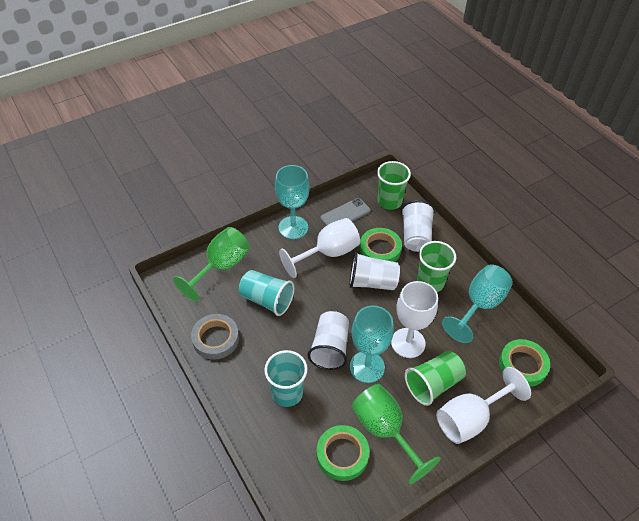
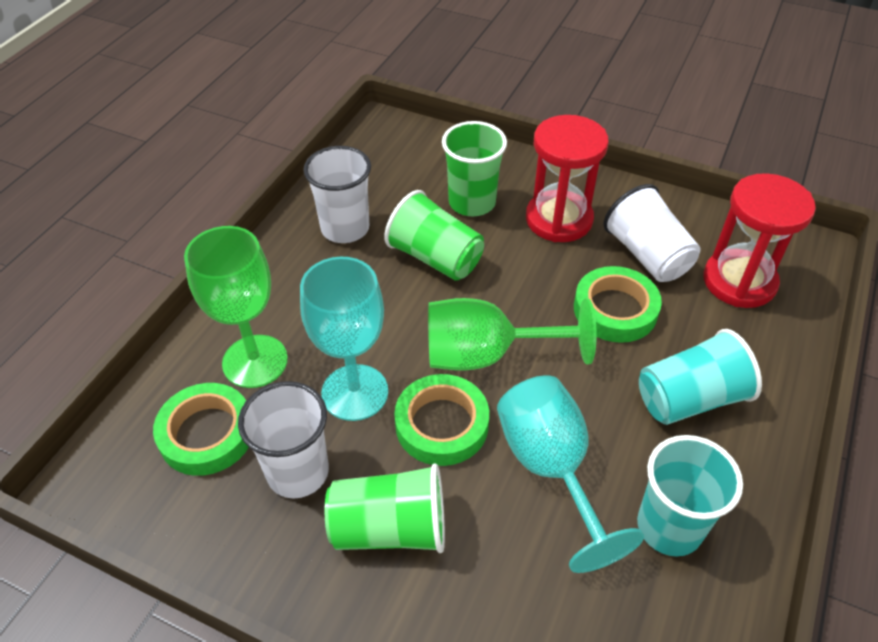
grey phone: [321,198,370,226] = 1 -> none = 0
grey tape: [191,314,239,360] = 1 -> none = 0
red hourglass: none = 0 -> [526,115,609,242] [703,173,816,308] = 2
turquoise goblet: [275,165,310,239] [350,305,394,383] [442,265,513,343] = 3 -> [300,257,388,421] [497,375,644,573] = 2
white goblet: [279,218,360,278] [391,281,438,358] [436,367,531,444] = 3 -> none = 0

